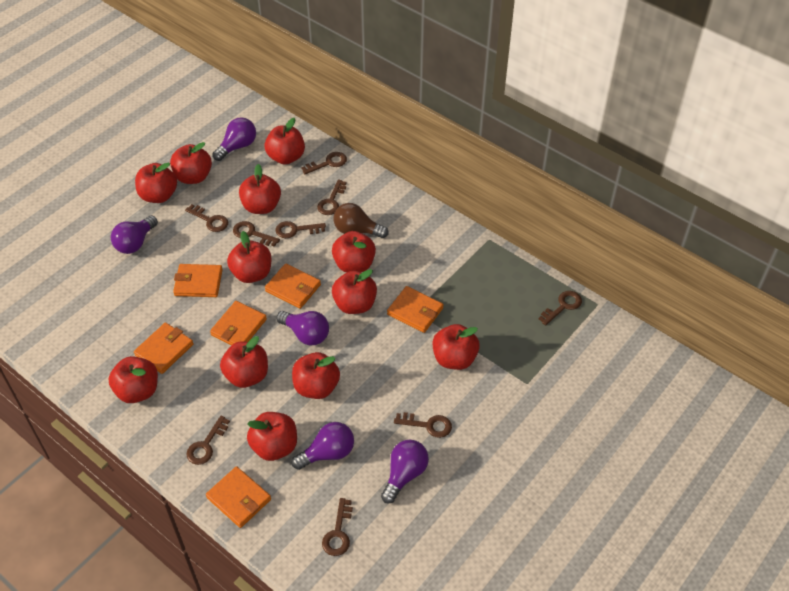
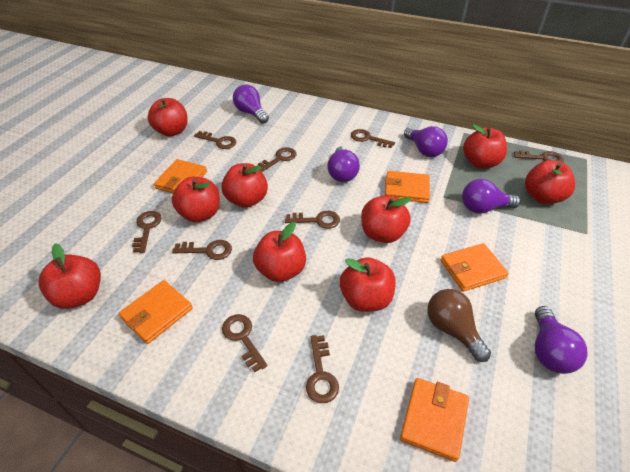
orange wallet: [134,322,194,374] [173,264,223,297] [206,466,271,528] [210,301,267,345] [265,263,321,309] [387,286,444,333] = 6 -> [118,280,193,344] [154,159,207,193] [385,171,430,203] [400,378,469,462] [441,243,509,292] = 5
red apple: [108,356,158,403] [135,163,177,203] [170,142,212,184] [220,336,268,388] [227,231,271,283] [239,164,281,214] [247,412,297,461] [265,118,305,165] [292,352,340,399] [332,231,376,273] [332,269,377,314] [432,324,480,370] = 12 -> [39,243,101,309] [148,98,188,137] [172,177,220,222] [221,163,268,208] [253,222,306,282] [340,257,396,312] [361,195,411,243] [463,125,507,169] [525,160,575,204] = 9

